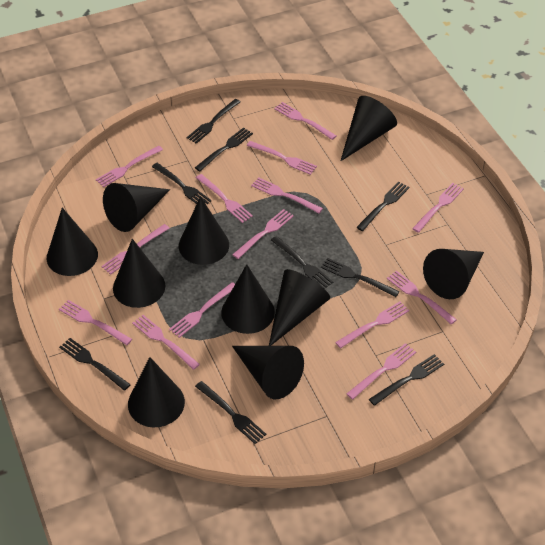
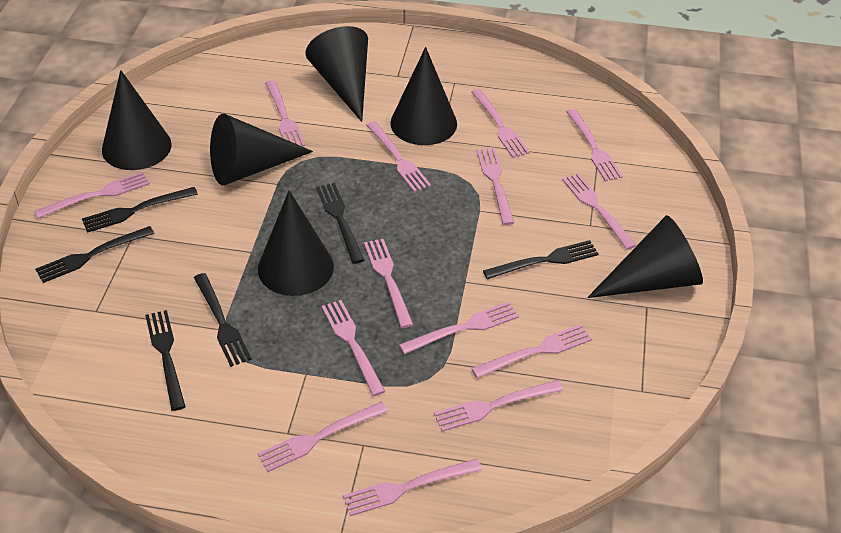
black cone: [47,207,98,276] [103,183,170,232] [113,239,165,308] [128,357,185,427] [179,196,229,265] [221,264,275,334] [232,346,304,399] [269,269,330,346] [341,96,397,161] [423,249,484,299] = 10 -> [102,70,172,170] [210,114,313,185] [258,190,334,296] [305,26,368,122] [390,47,457,145] [587,215,703,298] = 6
black fork: [59,338,131,391] [152,163,212,204] [187,99,241,144] [195,127,253,171] [195,381,266,444] [271,236,333,289] [321,258,400,297] [356,181,409,231] [369,354,444,406] = 9 -> [35,226,155,283] [82,187,198,233] [145,310,186,411] [194,273,252,367] [316,183,364,264] [483,240,599,279] = 6

